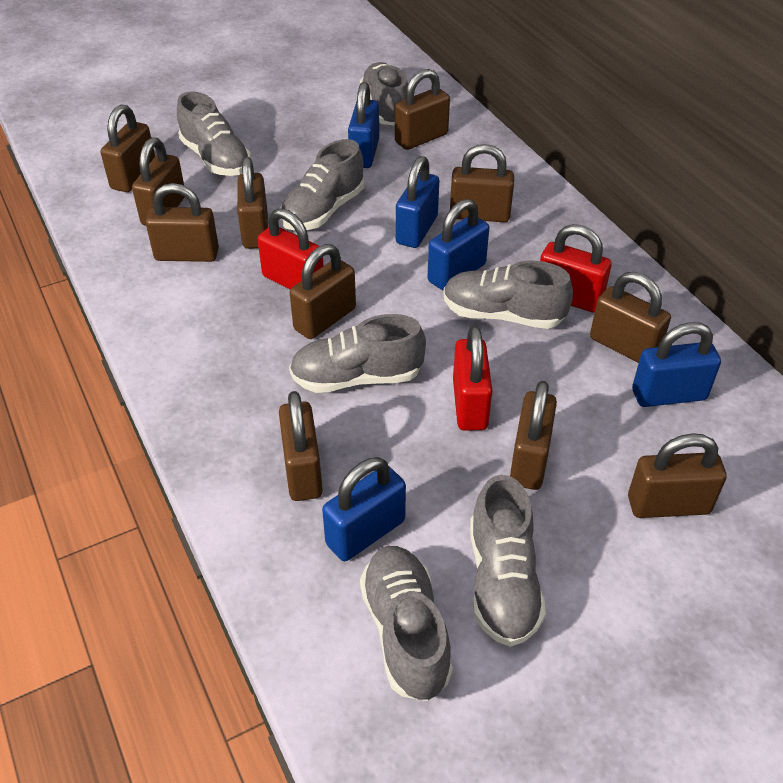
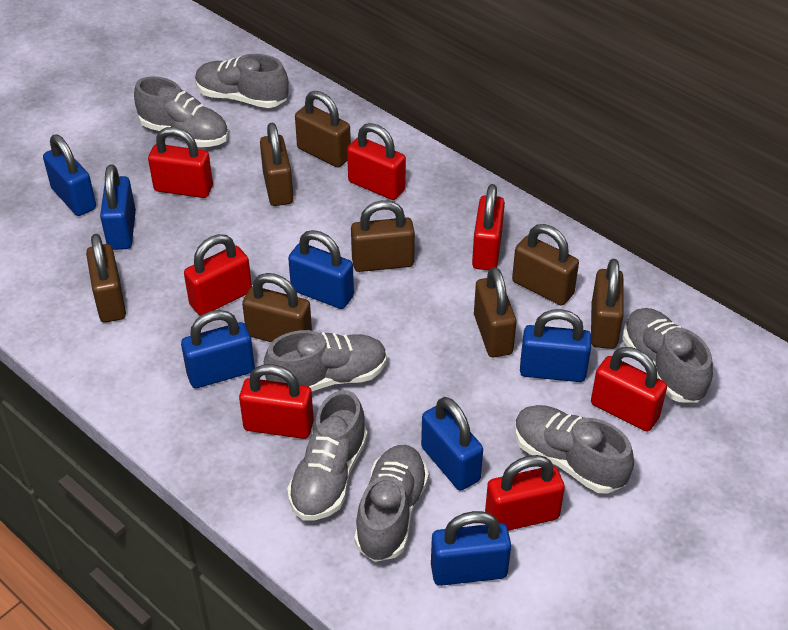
blue padlock: [322,457,406,561] [348,82,379,168] [396,156,439,248] [427,199,489,291] [632,322,721,407] = 5 -> [43,134,96,216] [100,164,136,250] [181,310,255,388] [288,230,354,309] [421,397,483,490] [431,511,511,586] [520,309,591,382] = 7
brown padlock: [101,105,155,192] [132,137,185,226] [146,183,219,262] [237,157,268,249] [279,391,323,501] [290,244,356,339] [395,69,450,150] [450,144,514,222] [510,381,557,490] [590,272,671,363] [628,433,727,518] = 11 -> [86,234,126,323] [242,273,312,342] [260,123,293,206] [295,91,351,167] [351,200,415,272] [474,267,516,357] [512,224,579,306] [591,259,624,349] = 8
red padlock: [258,208,323,289] [453,326,492,431] [540,224,612,312] = 3 -> [148,127,213,198] [184,234,252,316] [239,364,314,439] [347,123,406,200] [472,184,505,270] [485,455,565,531] [591,347,667,432] = 7

